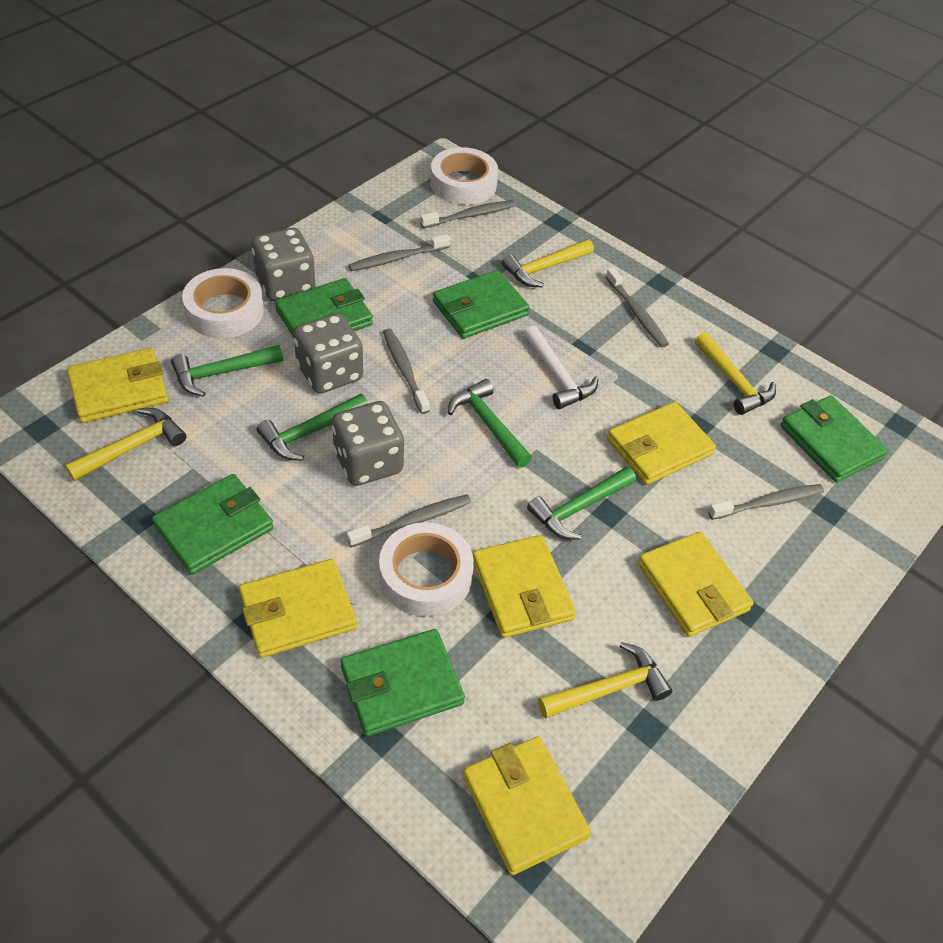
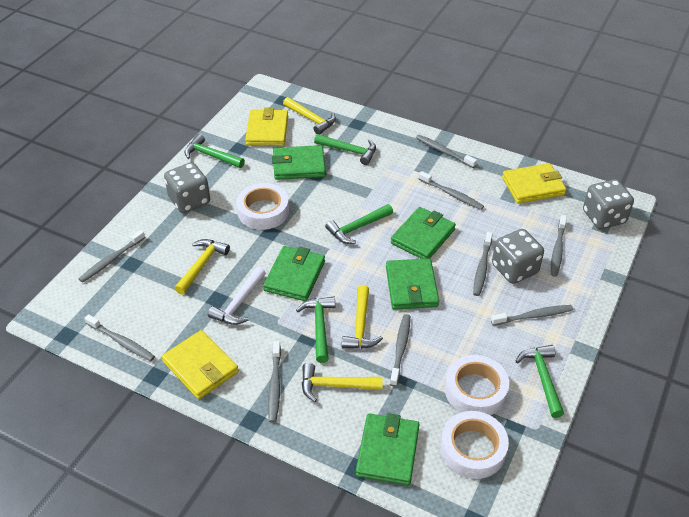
green hammer: [171,345,283,397] [257,394,368,460] [448,379,532,468] [527,467,636,540] = 4 -> [184,134,245,168] [296,296,335,363] [314,134,376,165] [325,204,393,244] [516,345,564,418] = 5
grey toothbrush: [347,494,471,547] [349,234,450,271] [383,328,430,414] [420,200,516,228] [606,267,669,347] [708,484,824,520] = 6 -> [79,230,145,283] [84,314,155,361] [268,341,281,422] [390,314,410,387] [416,135,477,168] [419,171,484,210] [473,232,493,296] [491,305,573,325] [551,215,567,277] = 9
yellow wallet: [67,348,168,423] [239,559,357,658] [463,736,591,875] [472,535,576,638] [607,402,716,485] [638,531,754,637] = 6 -> [162,330,239,399] [245,107,288,146] [502,163,566,204] = 3

